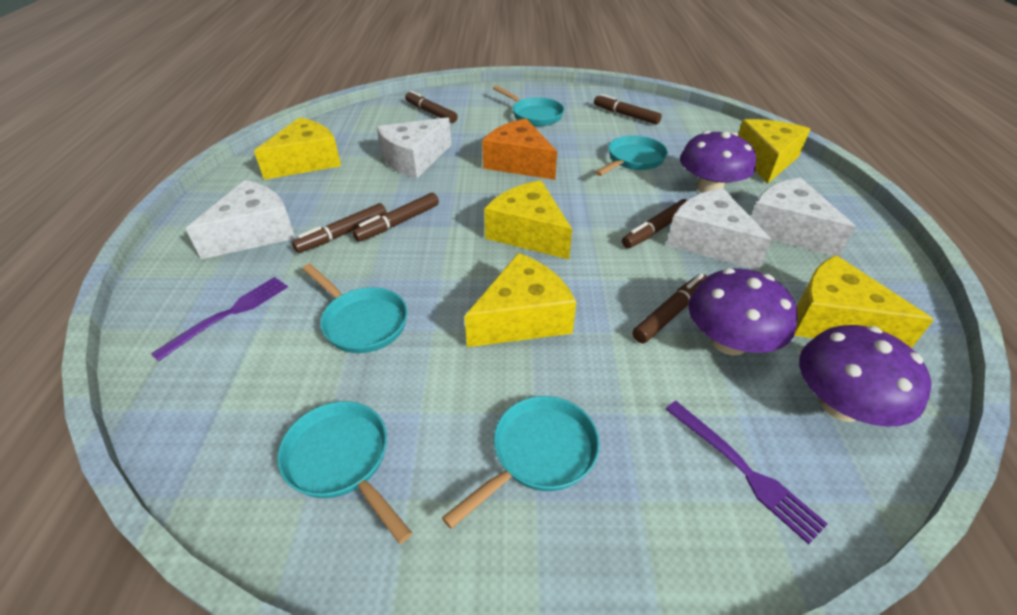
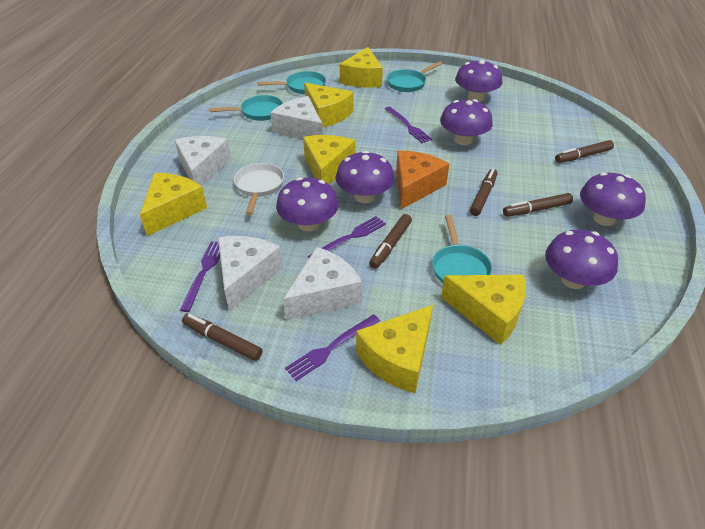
brown marker: [292,203,387,253] [352,193,439,242] [405,90,458,123] [594,94,662,125] [622,199,687,248] [632,274,707,343] = 6 -> [182,313,263,361] [369,214,412,269] [470,168,497,216] [503,193,573,217] [555,140,614,163] = 5
purple fork: [151,277,288,361] [666,401,828,544] = 2 -> [180,241,220,312] [285,314,380,381] [308,216,386,258] [385,107,432,143] = 4
purple mushroom: [680,131,756,193] [688,268,797,356] [799,325,932,427] = 3 -> [276,177,339,232] [336,151,395,203] [440,99,493,145] [455,59,503,102] [545,229,618,289] [580,172,646,226] = 6
turquoise pan: [277,401,412,544] [302,264,408,353] [442,396,600,529] [493,86,565,126] [595,135,668,176] = 5 -> [209,95,283,121] [258,71,326,94] [387,61,442,92] [432,215,492,283] = 4
white pan: none = 0 -> [234,163,284,215] = 1
yellow cheese: [254,117,341,180] [465,253,576,347] [484,180,572,259] [738,119,810,184] [794,255,934,348] = 5 -> [140,173,207,236] [303,135,355,185] [304,83,353,127] [340,47,383,88] [356,305,433,393] [441,275,526,345] = 6

